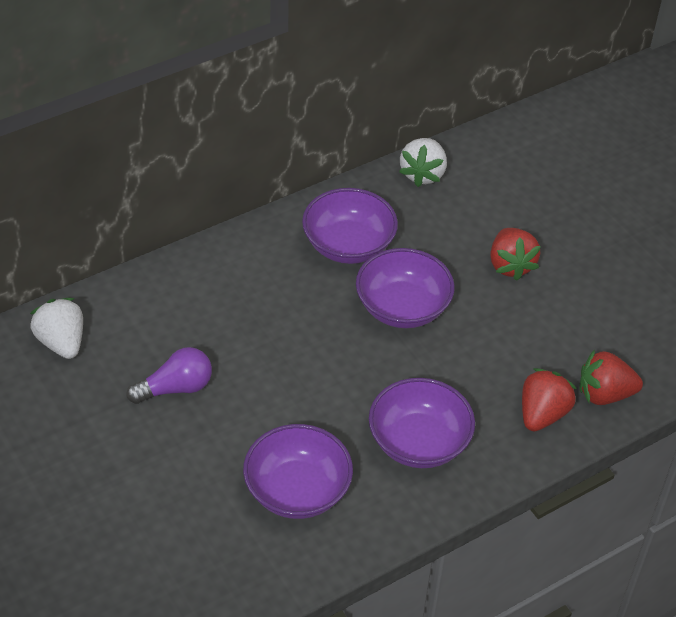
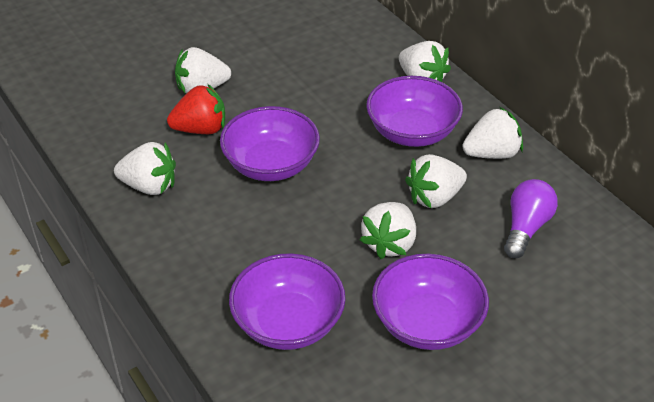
red strawberry: [490,228,541,281] [522,368,577,432] [580,350,643,405] = 3 -> [167,84,225,134] = 1
white strawberry: [30,298,83,359] [399,138,447,187] = 2 -> [114,142,176,195] [175,47,231,94] [360,202,416,259] [399,41,451,82] [405,154,467,208] [462,107,523,159] = 6

